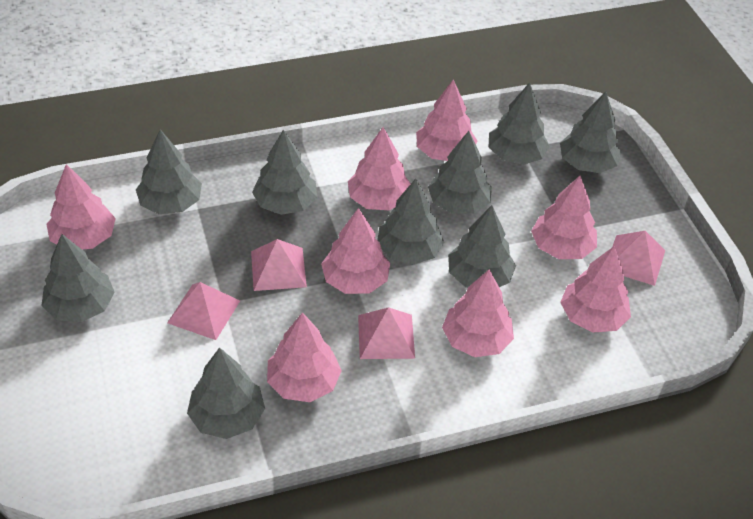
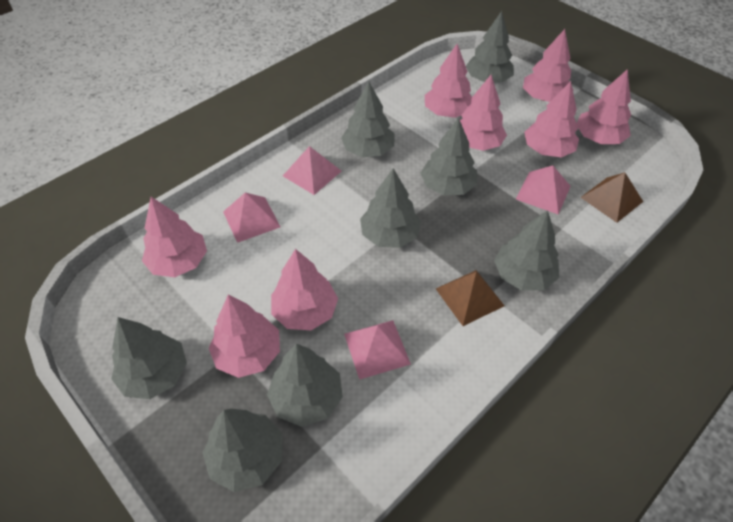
brown pyramid: none = 0 -> [436,270,505,326] [580,172,643,223] = 2
grey tree: [41,234,115,322] [136,130,202,214] [187,347,265,439] [252,130,317,215] [377,179,444,265] [428,131,492,214] [448,205,516,288] [489,82,550,165] [560,91,622,173] = 9 -> [111,317,187,399] [203,409,282,492] [267,344,343,427] [341,81,395,157] [360,168,421,248] [421,118,477,196] [466,11,514,82] [494,210,559,291] = 8

